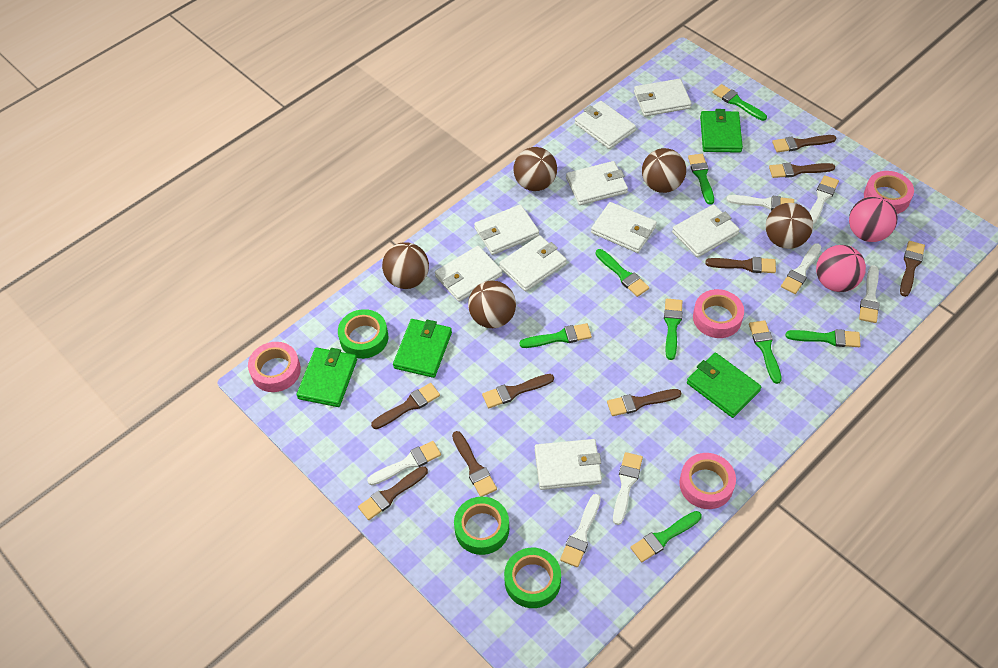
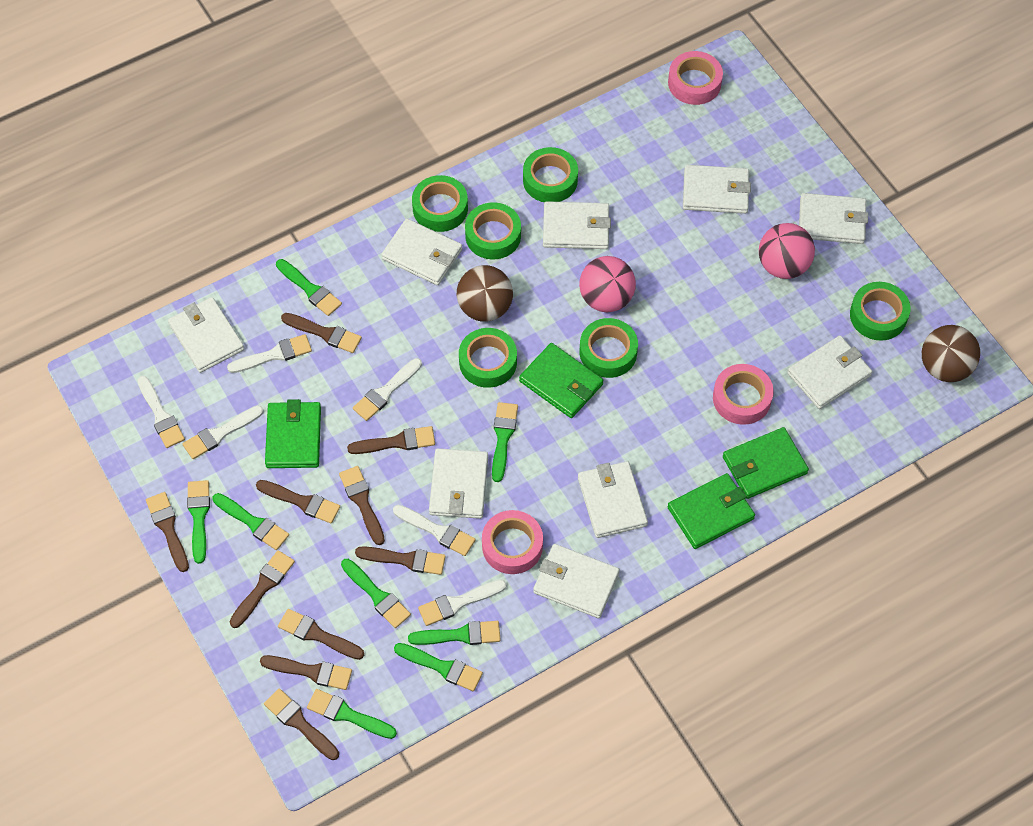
brown ball: [382,242,429,289] [468,280,516,328] [513,147,557,191] [642,148,686,193] [766,203,813,249] = 5 -> [457,265,513,322] [922,325,980,382] = 2
brown brush: [358,466,428,520] [371,383,440,429] [452,431,497,497] [482,374,554,408] [607,389,681,416] [706,257,776,273] [769,163,835,178] [772,135,836,152] [900,241,925,297] = 9 -> [146,492,189,572] [229,550,295,628] [256,480,340,524] [260,655,352,690] [264,689,339,760] [278,609,364,660] [281,313,362,353] [339,466,385,545] [347,426,435,454] [355,546,446,575] = 10
green tape: [338,309,388,359] [454,497,509,555] [504,548,561,608] = 3 -> [412,175,468,232] [459,328,517,388] [465,202,521,260] [523,147,578,202] [579,318,638,378] [850,282,910,341] = 6
pink tape: [248,342,301,392] [679,453,736,509] [693,289,744,338] [864,171,914,214] = 4 -> [482,510,543,574] [668,51,723,105] [713,364,774,425] = 3
white brush: [367,441,441,485] [560,494,601,567] [613,452,643,525] [726,195,794,210] [781,243,821,294] [810,175,839,225] [859,265,880,323] = 7 -> [138,376,185,448] [183,405,264,459] [227,334,312,373] [353,358,422,421] [393,505,476,556] [418,579,507,626] = 6

